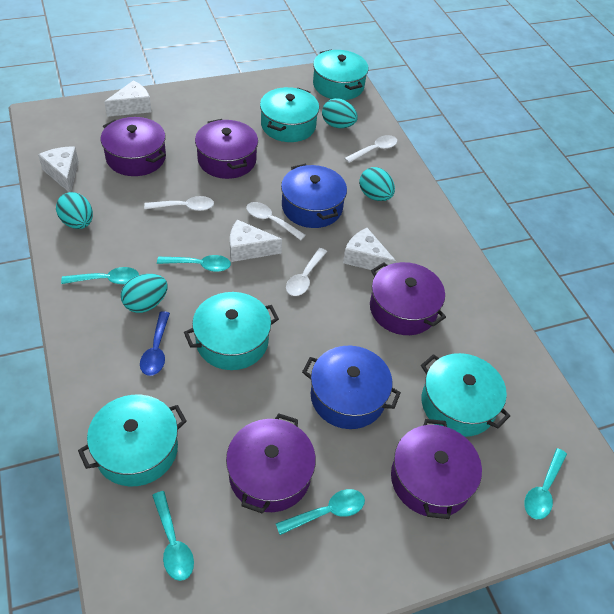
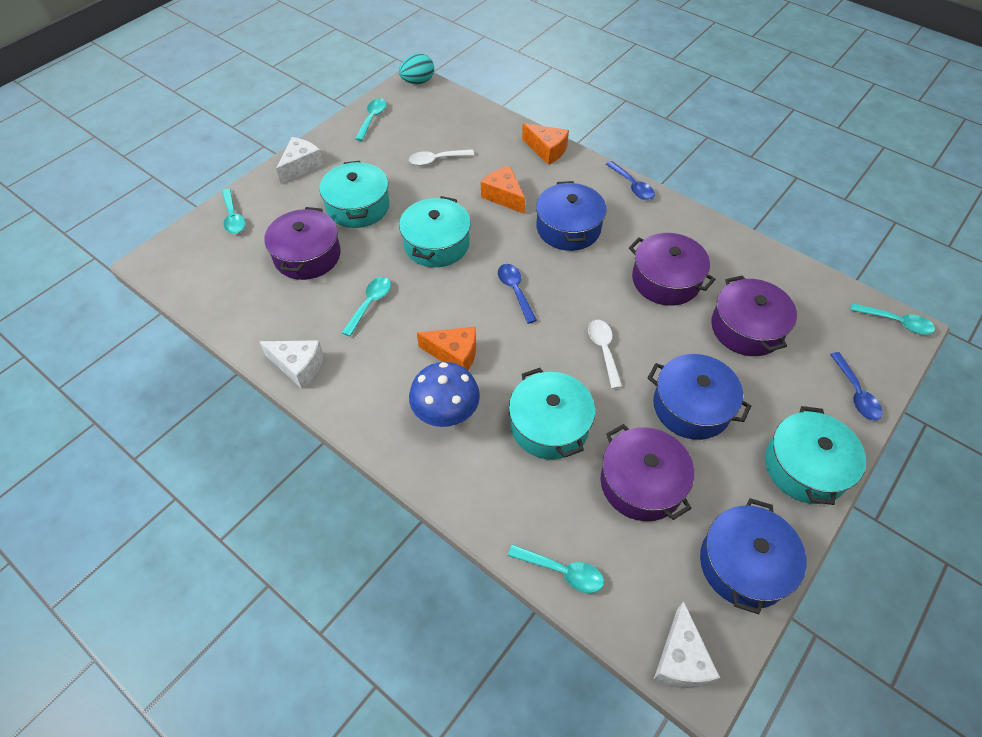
blue mushroom: none = 0 -> [409,362,480,427] = 1
blue pot: [281,164,347,228] [302,346,401,429] = 2 -> [536,181,607,251] [648,354,751,440] [700,498,807,614] = 3
blue spoon: [140,311,170,376] = 1 -> [498,264,537,324] [606,161,655,200] [830,352,883,421] = 3
orange cheese: none = 0 -> [417,327,476,370] [481,166,525,214] [522,123,569,165] = 3
purple pot: [101,117,166,176] [195,119,258,179] [226,413,316,514] [370,262,446,335] [391,419,482,519] = 5 -> [264,207,341,280] [601,424,694,521] [629,233,716,306] [711,275,797,356] = 4
turquoise egg: [56,192,93,229] [121,274,168,313] [322,98,358,128] [359,167,395,201] = 4 -> [399,54,434,84] = 1
turquoise pot: [78,395,187,486] [184,292,279,370] [260,87,319,142] [313,49,368,100] [421,353,510,437] = 5 -> [319,161,390,228] [399,196,471,267] [509,368,595,460] [765,406,866,505] = 4
white cheese: [38,147,79,192] [104,80,152,117] [230,220,282,262] [343,228,396,272] = 4 -> [260,340,324,389] [276,137,324,184] [653,601,720,688] = 3
white spoon: [144,196,214,211] [246,202,306,240] [286,248,327,296] [344,135,398,163] = 4 -> [409,149,474,166] [588,320,622,389] = 2

